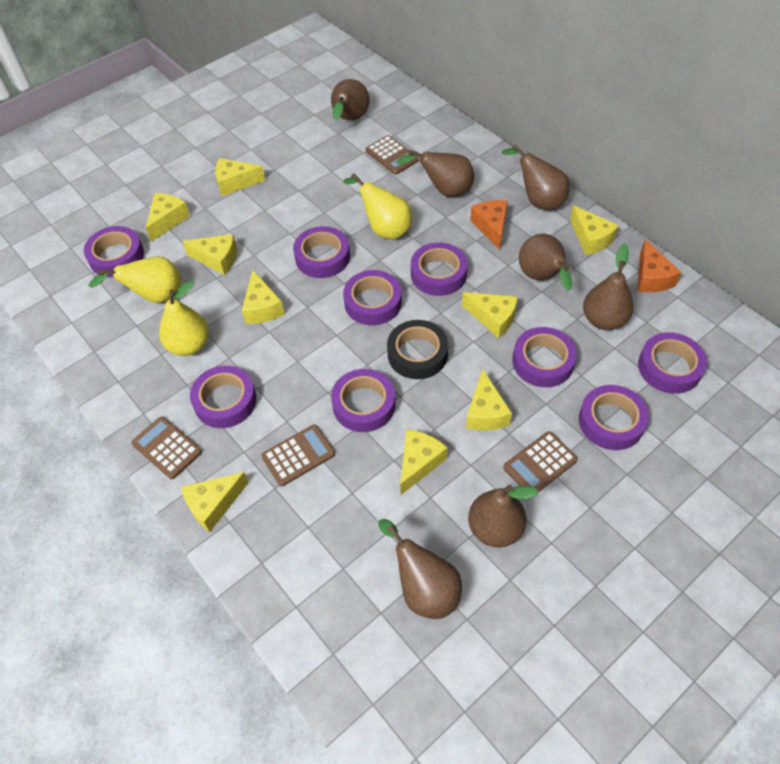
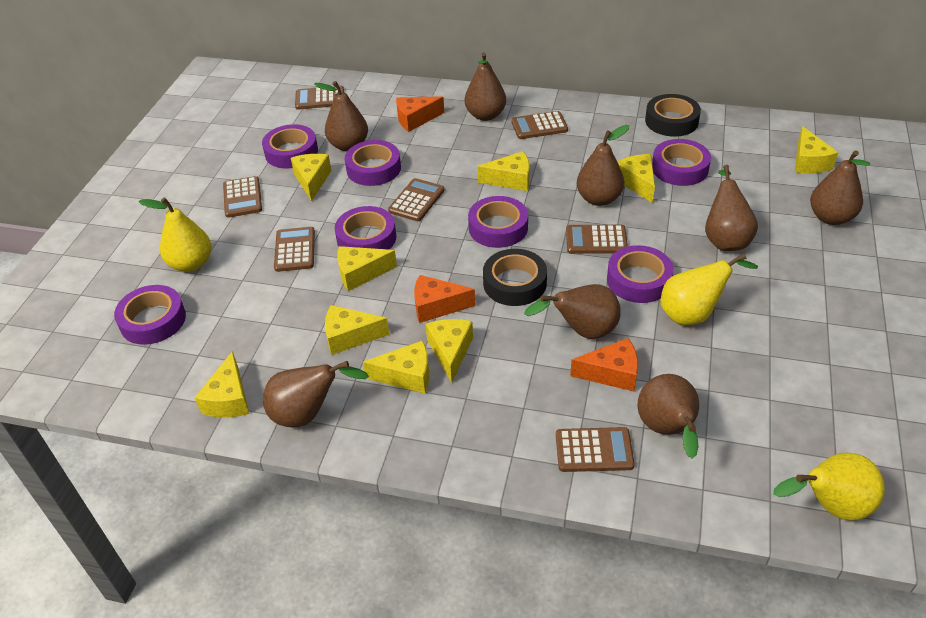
black tape: [387,320,448,379] = 1 -> [483,249,547,306] [645,94,701,137] = 2
brown calculator: [131,416,202,479] [261,424,335,486] [365,135,419,175] [503,431,578,492] = 4 -> [223,176,262,218] [274,227,315,272] [295,85,344,110] [388,178,444,221] [511,111,568,139] [556,427,635,472] [566,225,628,254] = 7
brown pear: [331,79,370,120] [378,519,462,619] [396,150,474,197] [468,485,539,547] [502,144,569,210] [519,234,572,291] [583,244,634,330] = 7 -> [263,361,369,428] [314,81,368,151] [465,52,506,121] [524,284,621,339] [577,125,629,206] [638,374,699,459] [705,165,758,251] [810,150,870,225] = 8
orange cheese: [470,200,508,250] [637,239,681,292] = 2 -> [396,96,444,132] [414,275,476,323] [570,338,638,391] = 3
purple tape: [84,226,144,277] [190,366,257,428] [293,226,350,278] [331,369,395,432] [343,270,402,325] [411,242,468,296] [512,327,577,387] [579,385,649,450] [638,332,707,394] = 9 -> [114,285,186,345] [262,124,318,168] [335,206,396,250] [345,140,401,186] [468,196,528,248] [607,245,674,303] [652,139,711,186] = 7

